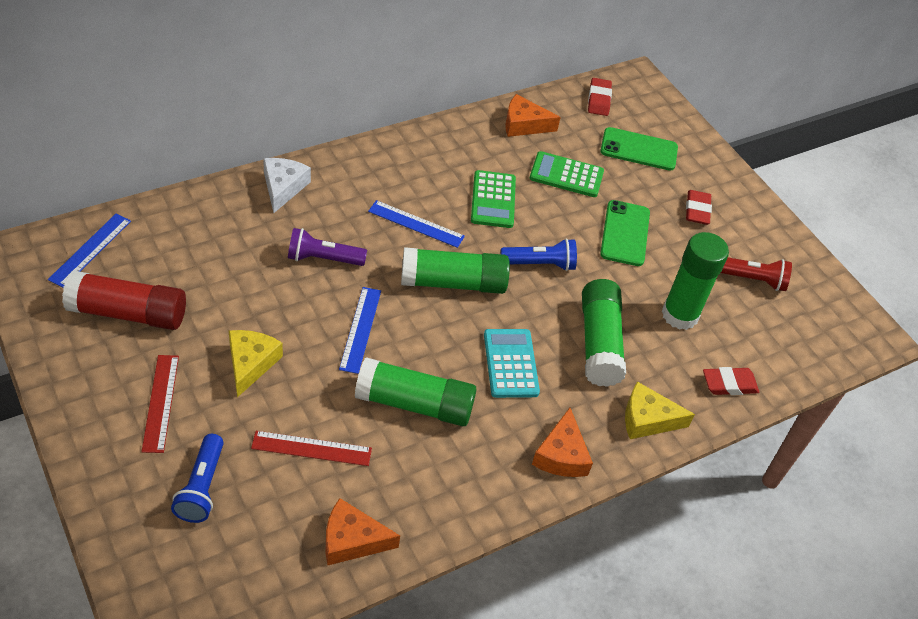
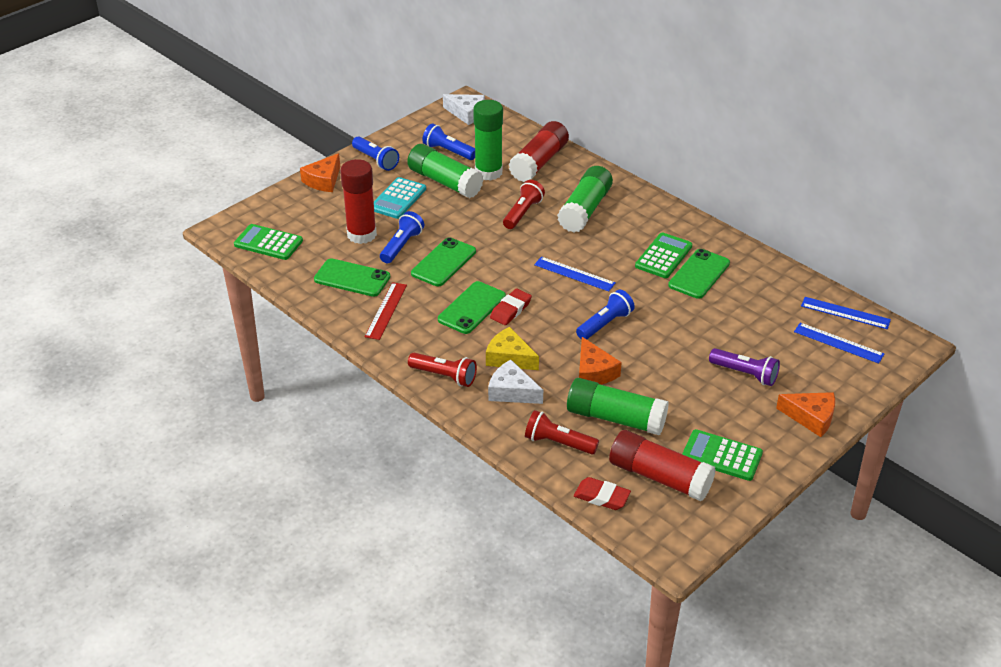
blue flashlight: [171,434,224,523] [501,239,577,271] = 2 -> [352,136,399,171] [380,211,424,263] [422,123,475,160] [576,290,635,340] = 4
green calculator: [471,170,516,228] [530,151,604,197] = 2 -> [234,224,303,260] [635,232,692,278] [682,429,763,481] = 3
green phone: [600,127,678,171] [600,200,650,266] = 2 -> [314,258,390,297] [411,237,476,286] [438,281,506,334] [668,249,730,299] = 4
red eraser: [588,78,612,116] [686,190,712,225] [703,367,759,395] = 3 -> [490,289,532,325] [574,477,631,510] = 2
red flashlight: [721,257,792,291] = 1 -> [408,353,477,387] [503,180,545,229] [525,410,599,454] = 3
red glue stick: [62,271,186,330] = 1 -> [340,159,377,244] [509,121,569,182] [609,430,716,501] = 3
red ruler: [141,355,179,453] [251,431,372,466] = 2 -> [365,282,407,340] = 1
white cheese: [263,158,311,213] = 1 -> [443,94,485,125] [488,360,543,404] = 2
yellow cheese: [229,330,283,397] [625,382,695,439] = 2 -> [486,327,539,370] = 1

